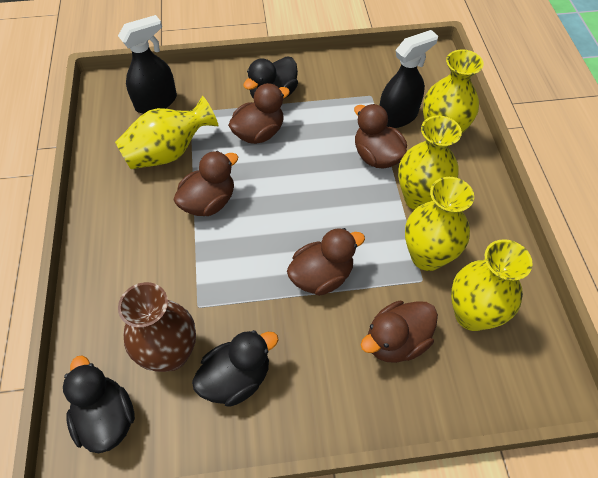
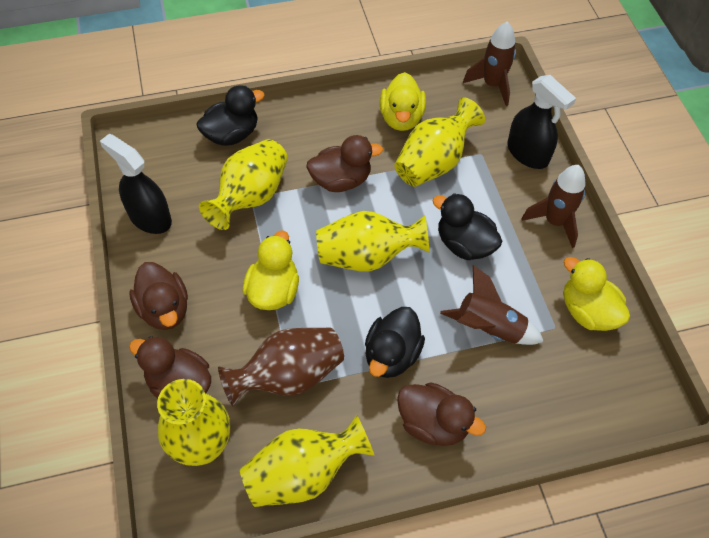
brown duck: [174,151,238,216] [228,83,290,144] [287,228,365,296] [354,104,407,169] [361,301,438,363] = 5 -> [129,262,188,330] [129,336,211,399] [306,135,383,192] [397,383,486,446] = 4
brown rocket: none = 0 -> [440,265,544,345] [463,22,516,106] [521,165,586,248] = 3
yellow duck: none = 0 -> [243,230,299,310] [380,72,426,131] [564,257,630,331] = 3

